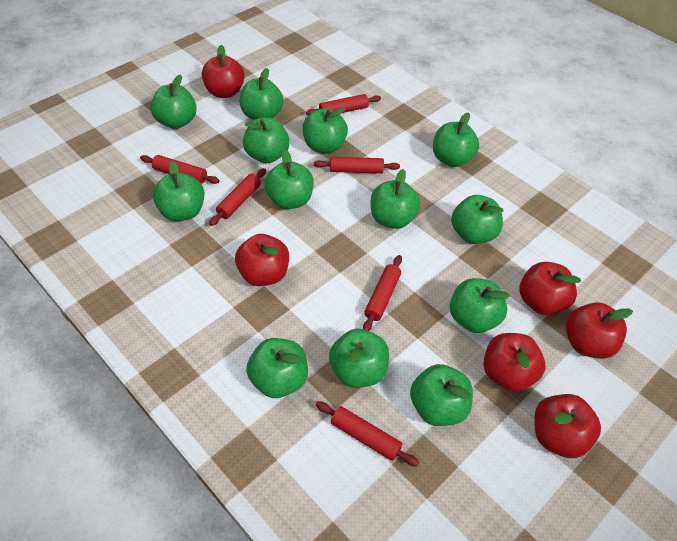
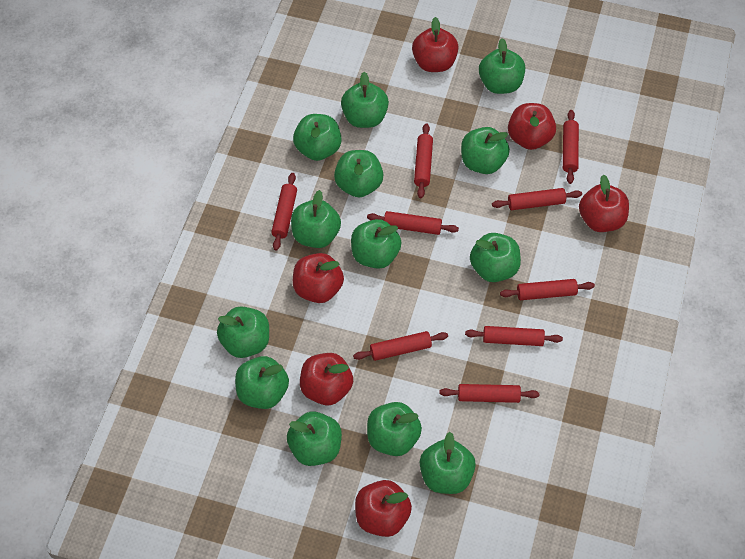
red rolling pin: [140,155,220,184] [209,168,266,226] [306,94,381,115] [314,157,400,173] [316,401,419,466] [363,255,402,331] = 6 -> [271,173,297,251] [353,331,448,361] [367,211,459,235] [414,123,433,198] [439,384,539,403] [465,326,563,346] [492,188,582,210] [500,279,595,300] [563,110,579,184] = 9

